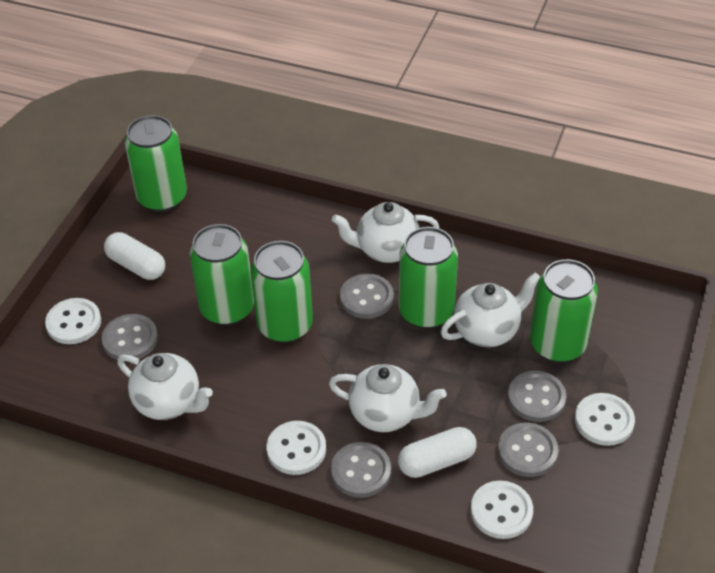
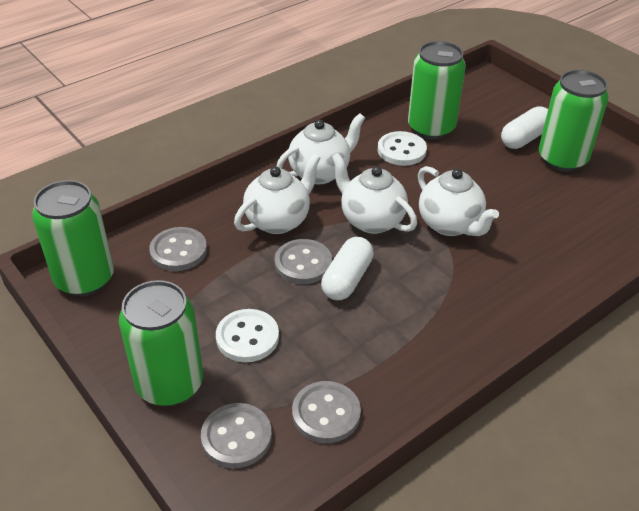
green can: [125,115,187,212] [190,224,254,325] [250,241,313,343] [399,227,458,329] [530,259,598,363] = 5 -> [32,180,114,296] [119,280,203,406] [408,41,466,139] [539,70,609,172] = 4
grey button: [102,314,158,360] [331,442,391,498] [340,274,394,319] [498,423,558,477] [508,371,566,422] = 5 -> [149,227,207,271] [201,403,272,468] [275,239,332,284] [292,381,361,443] = 4
white button: [45,298,101,344] [267,421,326,475] [471,481,533,539] [575,393,635,446] = 4 -> [216,309,279,362] [378,131,427,166] = 2

